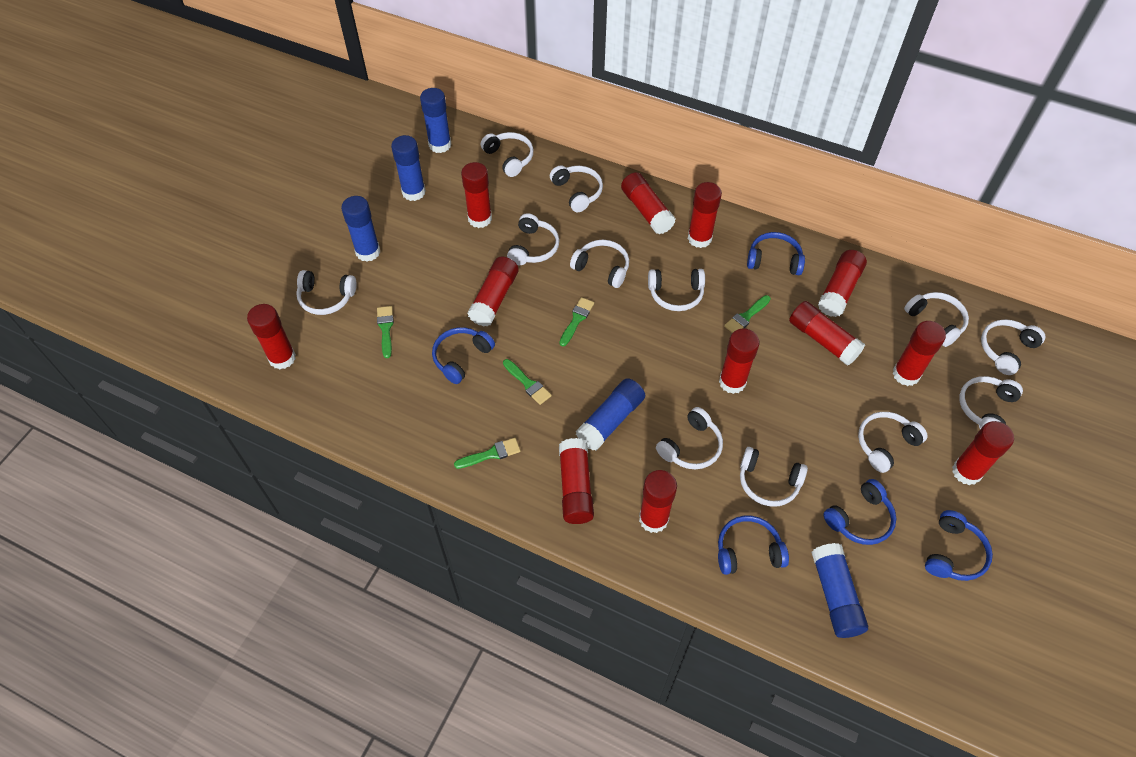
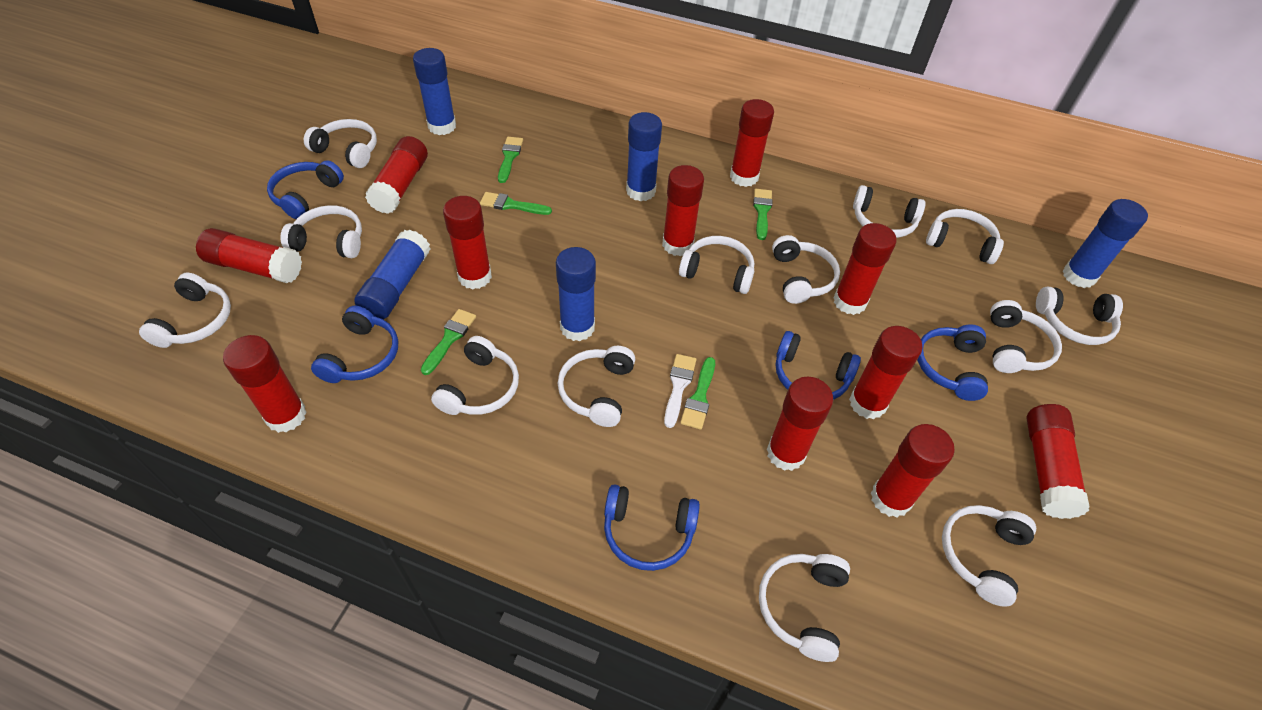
red glue stick: [247,304,296,370] [461,162,492,228] [467,257,519,326] [559,438,594,524] [621,172,676,234] [639,470,677,533] [688,182,722,248] [719,329,760,394] [789,301,865,366] [818,250,867,317] [892,321,946,386] [952,421,1014,485] = 12 -> [196,228,302,283] [223,335,307,433] [365,136,428,214] [443,196,492,289] [662,165,704,256] [730,99,774,187] [767,377,833,471] [833,223,897,315] [849,326,922,419] [871,424,955,517] [1026,404,1090,519] = 11
white brush: none = 0 -> [664,354,696,428] = 1
white headphones: [296,270,357,315] [481,132,534,177] [507,213,559,265] [550,165,603,212] [570,240,629,288] [648,269,705,311] [656,407,723,469] [740,447,808,507] [858,412,928,473] [904,292,969,347] [959,376,1023,429] [981,319,1045,375] = 12 -> [139,272,231,348] [280,205,362,258] [304,119,377,168] [431,336,519,415] [558,346,635,427] [679,236,754,294] [759,554,850,662] [772,235,840,304] [853,185,925,238] [926,209,1004,264] [942,505,1036,607] [990,300,1062,373] [1036,286,1123,345] = 13

